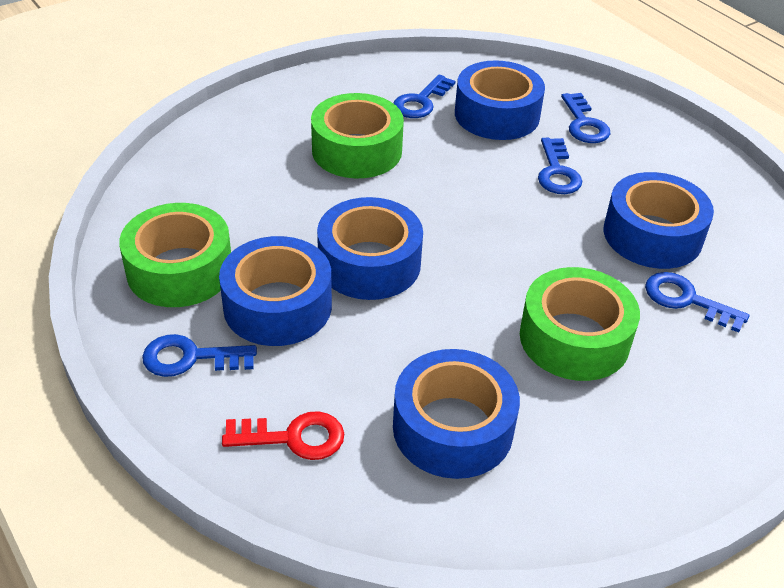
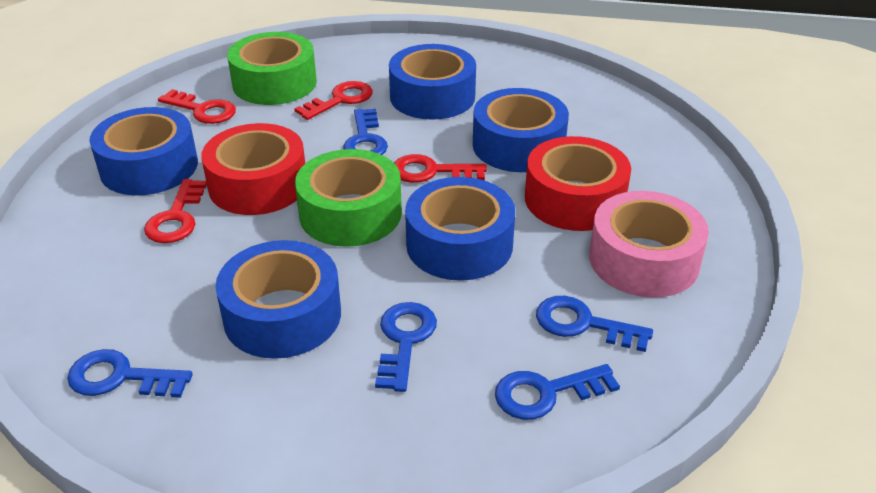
green tape: [119,203,231,307] [311,93,404,178] [520,267,640,381] = 3 -> [227,32,317,105] [295,149,402,247] = 2
pink tape: none = 0 -> [589,191,709,298] = 1
red key: [222,411,344,460] = 1 -> [144,179,207,243] [158,89,236,124] [295,81,373,120] [394,154,487,183] = 4
red tape: none = 0 -> [201,123,305,215] [525,136,631,231] = 2

